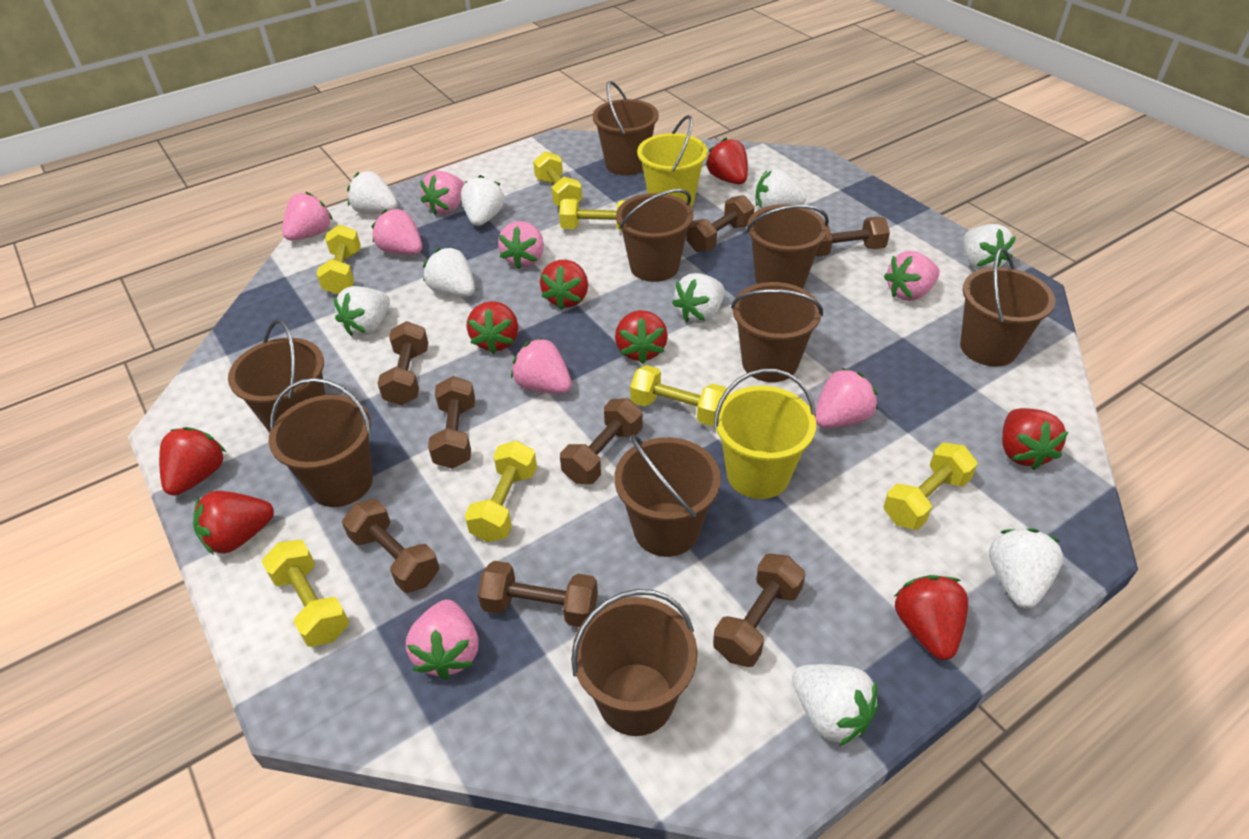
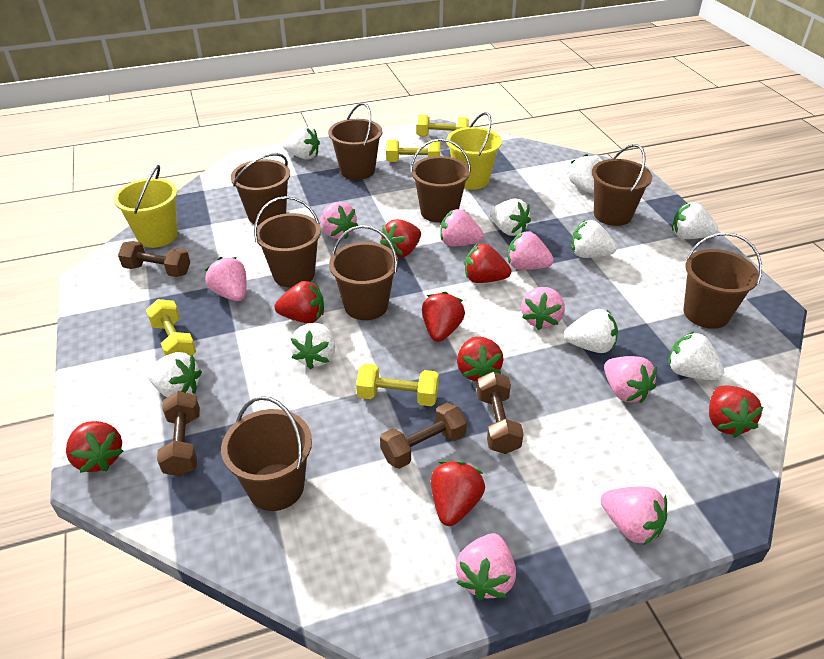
brown bucket: [228,319,325,433] [268,378,373,507] [571,589,697,736] [593,81,659,176] [614,434,721,557] [616,189,693,282] [731,282,823,382] [746,204,829,288] [960,247,1055,367] = 9 -> [221,396,312,511] [231,153,290,226] [254,196,321,288] [328,103,382,180] [329,225,398,320] [410,139,471,223] [592,144,652,226] [684,233,762,329] = 8
brown dumbbell: [342,499,439,593] [377,321,428,405] [428,376,475,469] [478,561,598,627] [560,398,643,484] [686,195,755,252] [713,554,806,667] [816,217,890,257] = 8 -> [118,241,190,277] [157,391,200,476] [380,403,467,469] [477,371,524,454] = 4
yellow dumbbell: [261,540,349,647] [317,225,361,294] [465,441,537,542] [533,151,582,207] [559,199,626,231] [630,365,726,426] [884,442,978,530] = 7 -> [146,299,196,356] [356,364,439,406] [386,140,440,162] [416,115,469,136] = 4

